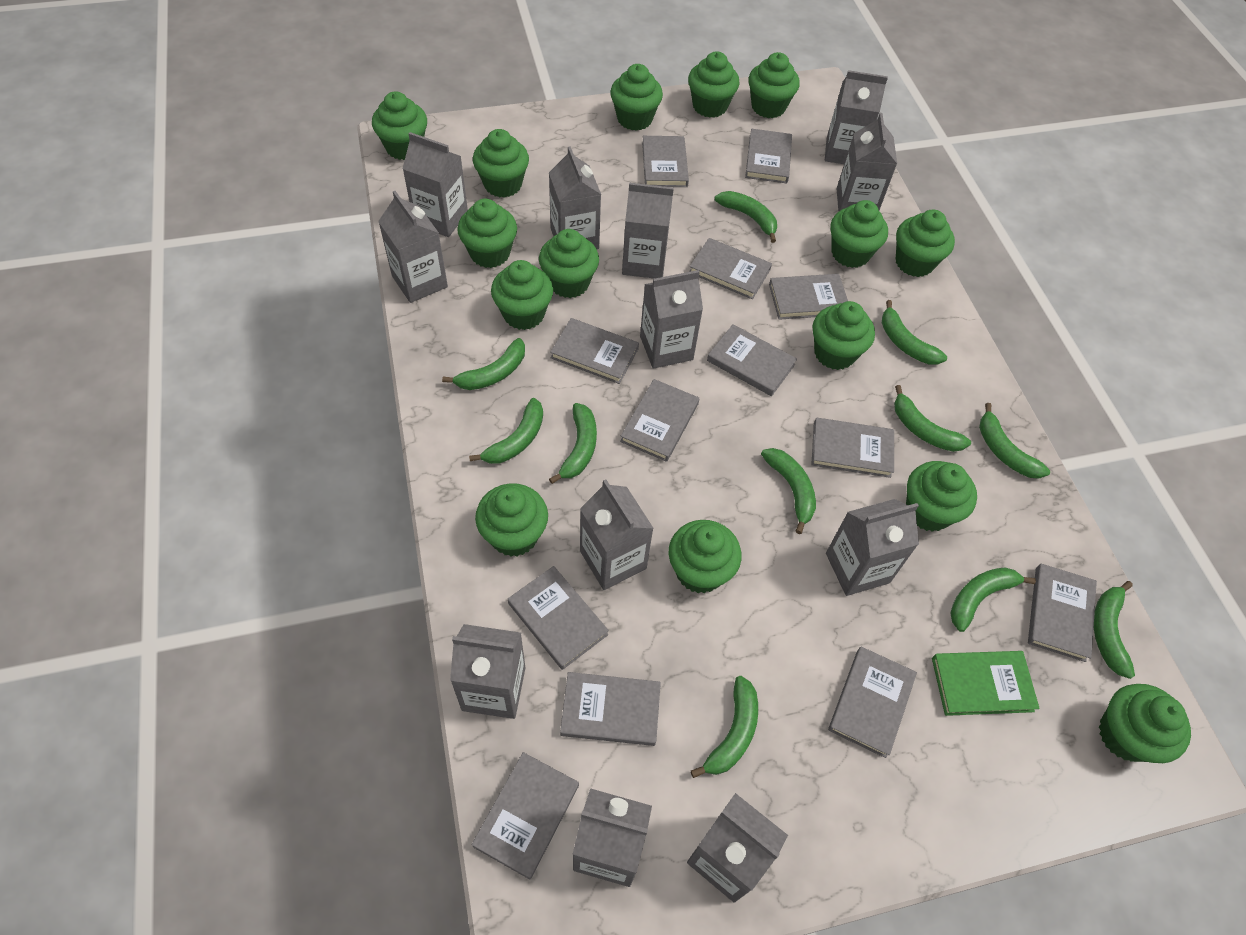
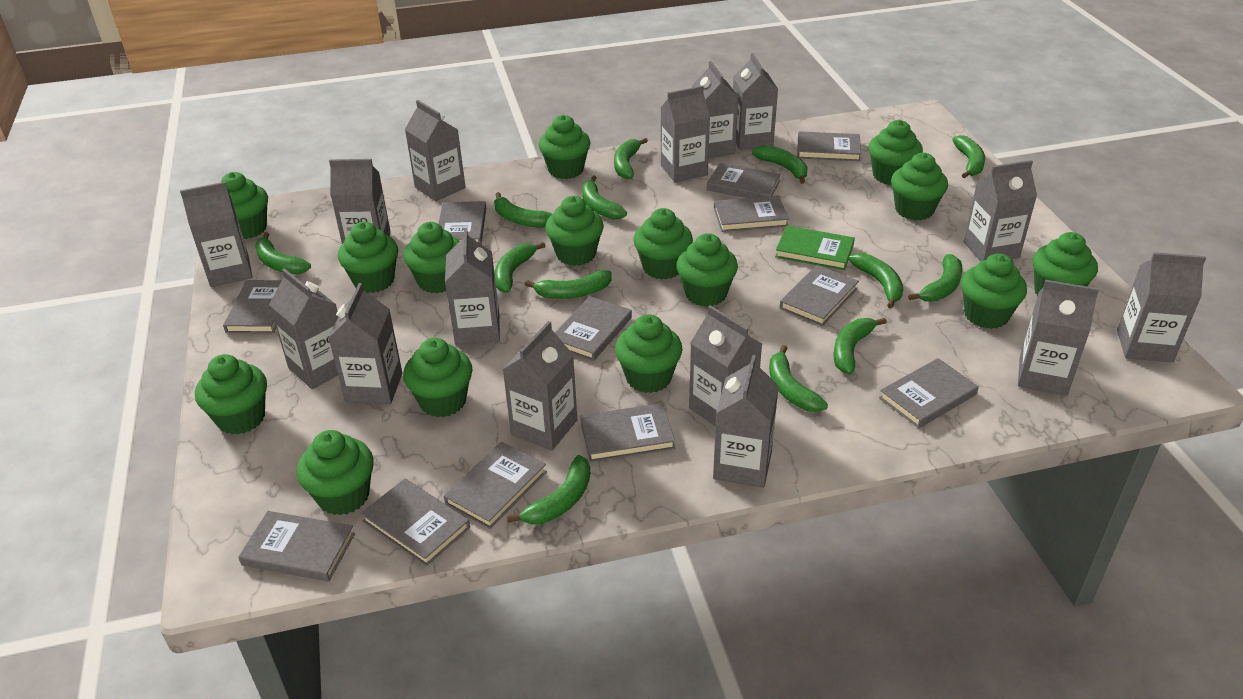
green banana: [442,338,525,390] [469,398,543,464] [549,403,597,484] [691,676,758,778] [715,191,777,243] [761,448,816,534] [882,300,947,365] [894,385,971,452] [950,567,1036,632] [979,403,1050,479] [1094,581,1135,679] = 11 -> [255,232,311,274] [494,192,552,228] [494,242,545,293] [507,455,590,524] [525,270,612,299] [582,176,627,220] [614,138,648,179] [752,145,807,184] [769,345,828,412] [833,318,887,374] [849,253,903,308] [908,254,962,301] [952,135,985,178] = 13
grey book: [471,752,579,879] [508,566,609,670] [550,318,639,384] [560,672,661,746] [620,379,699,462] [642,136,689,187] [689,238,772,299] [707,324,797,396] [745,129,792,183] [769,274,848,320] [811,418,894,478] [828,647,917,758] [1028,564,1097,662] = 13 -> [223,280,282,334] [238,511,355,582] [361,478,470,566] [438,201,486,244] [444,442,547,529] [555,296,632,361] [580,403,675,462] [707,163,781,198] [714,196,789,232] [780,265,859,326] [798,131,861,161] [879,358,979,428] = 12
grey carton: [378,191,448,303] [402,132,468,237] [450,624,525,719] [549,146,601,249] [572,788,652,887] [580,479,654,590] [622,183,674,278] [640,270,703,369] [687,793,788,903] [825,70,888,164] [826,499,919,596] [837,113,897,212] = 12 -> [180,182,252,287] [269,268,338,389] [328,283,402,404] [329,159,391,244] [405,100,466,201] [445,228,500,345] [502,321,577,451] [661,86,710,183] [689,305,762,427] [692,61,738,158] [713,355,779,488] [733,53,778,150] [963,160,1037,261] [1018,280,1099,396] [1117,252,1206,362] = 15

